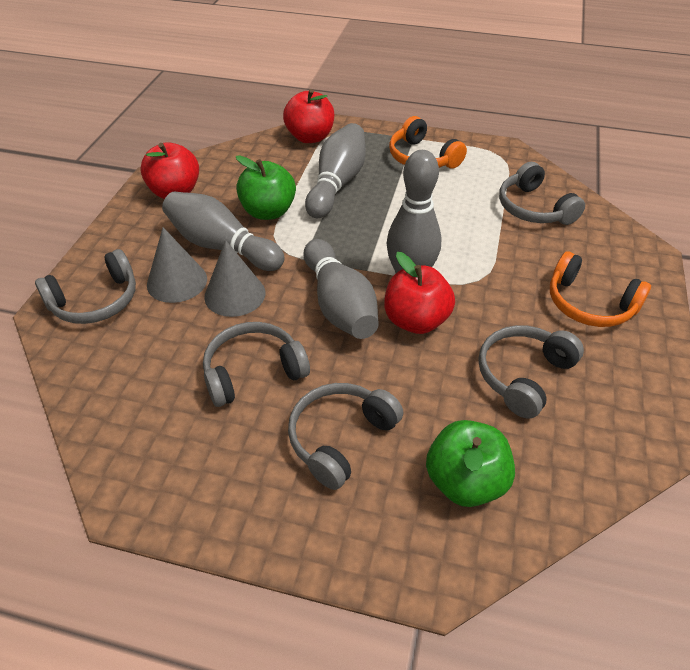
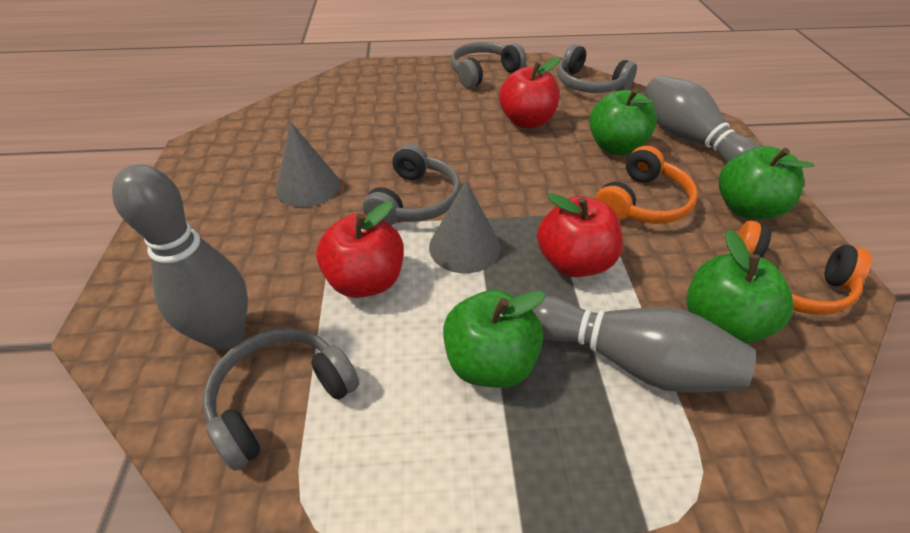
green apple: [236,155,296,220] [426,420,515,507] = 2 -> [443,290,546,388] [589,88,657,155] [686,230,793,344] [719,146,814,220] = 4
grey bowling pin: [162,192,285,271] [304,239,379,339] [305,123,366,218] [386,150,442,273] = 4 -> [112,164,248,350] [532,295,756,393] [644,75,761,164] = 3
grey headphones: [35,249,136,324] [203,322,310,407] [288,383,403,490] [478,325,584,419] [499,162,585,225] = 5 -> [203,328,359,471] [363,144,461,225] [451,42,526,88] [557,44,637,93] = 4

